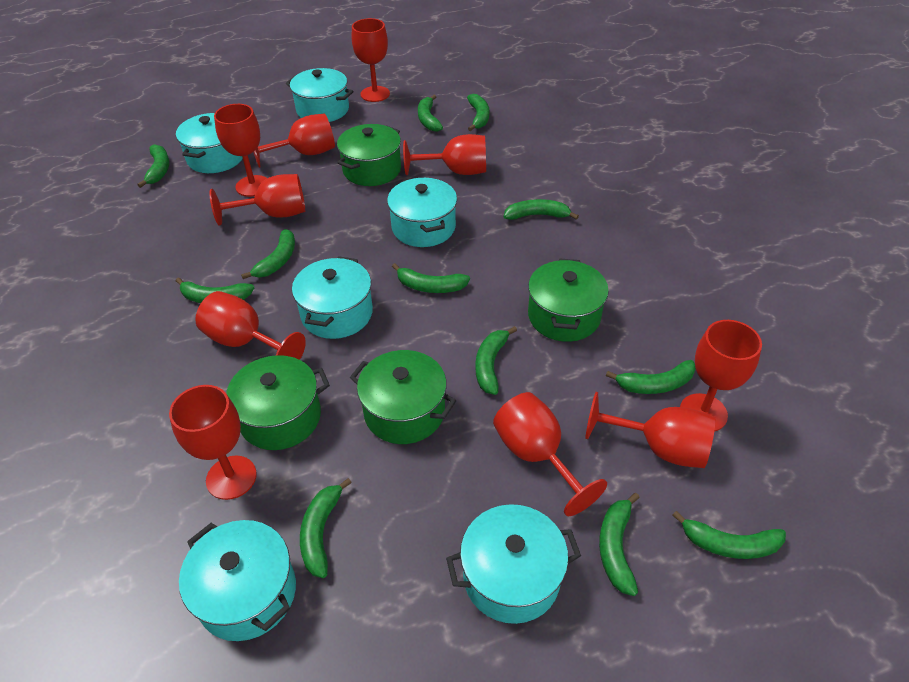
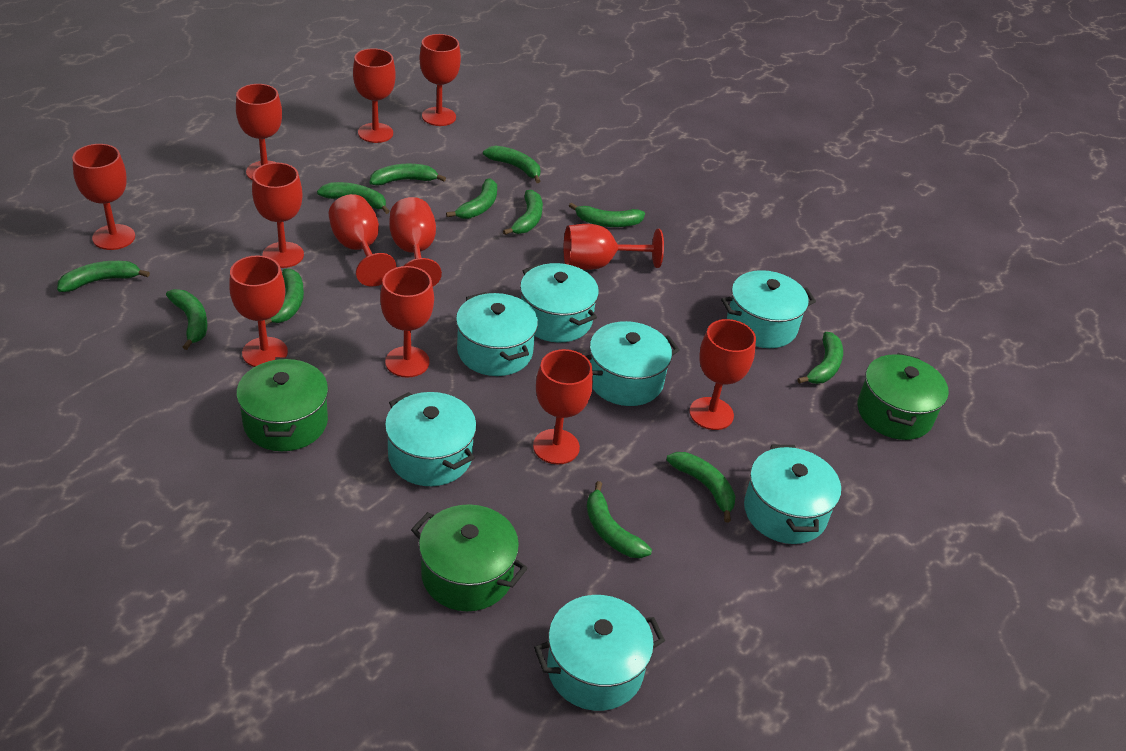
green pot: [226,355,330,450] [337,124,401,186] [350,350,456,444] [528,258,609,342] = 4 -> [236,357,328,451] [411,504,528,611] [858,353,949,440] = 3
red goblet: [169,385,257,500] [195,291,306,360] [209,174,305,226] [214,104,267,197] [253,114,335,168] [352,18,390,102] [403,134,486,175] [493,392,607,516] [585,392,715,468] [680,320,762,432] = 10 -> [72,144,135,250] [229,255,288,367] [236,84,282,180] [252,163,304,268] [329,194,396,286] [353,48,395,143] [380,266,434,378] [389,197,442,287] [420,34,461,126] [533,349,593,464] [564,224,664,270] [689,319,756,430] = 12
turquoise pot: [176,113,243,173] [179,520,296,641] [286,68,353,122] [292,256,373,339] [387,177,457,247] [446,504,581,624] = 6 -> [385,392,477,486] [456,292,538,376] [520,263,599,342] [534,595,665,711] [586,321,680,406] [721,270,816,348] [744,445,841,544] = 7

